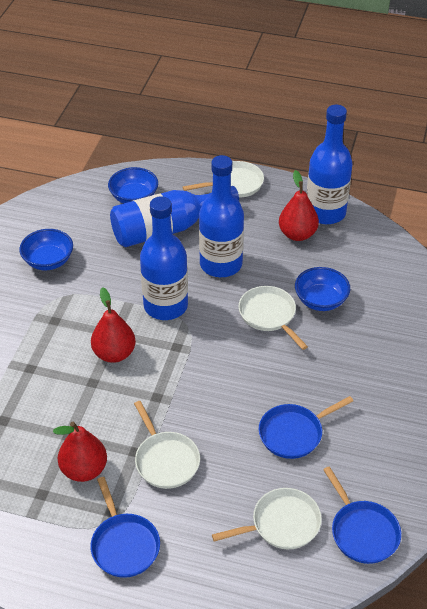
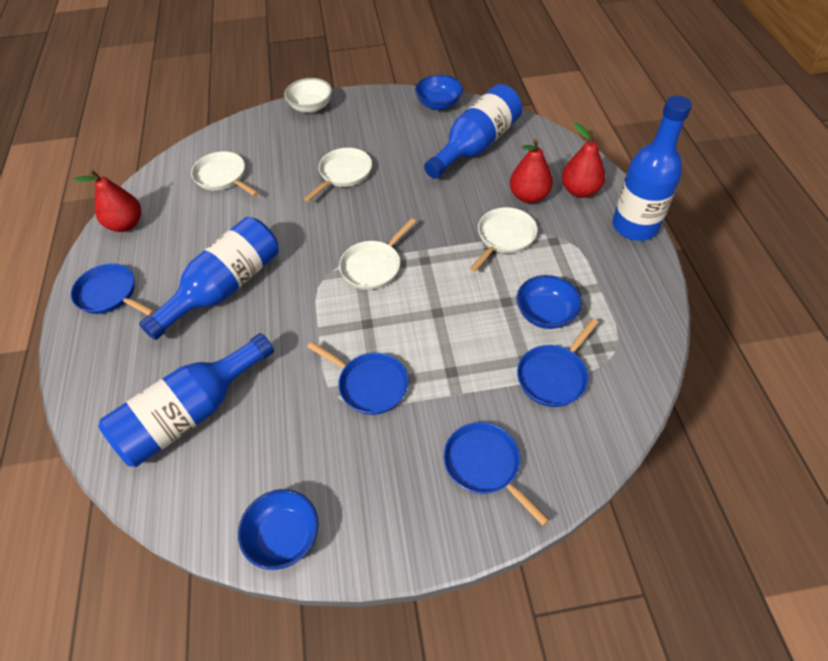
blue pan: [90,477,160,578] [259,396,353,459] [323,466,401,564] = 3 -> [71,263,155,316] [307,341,408,415] [444,422,549,526] [517,318,599,407] = 4
white bowl: none = 0 -> [284,78,332,113] = 1

